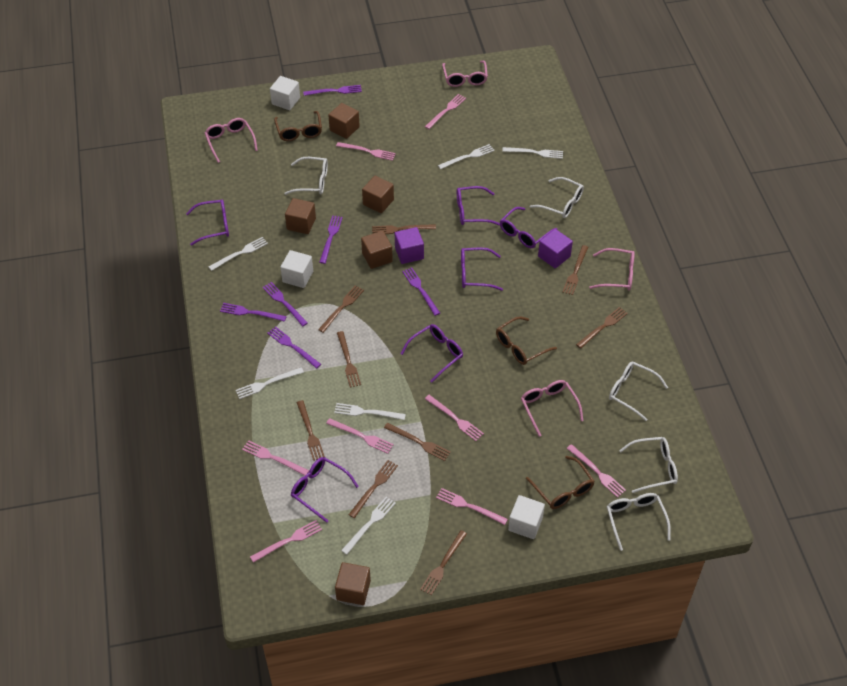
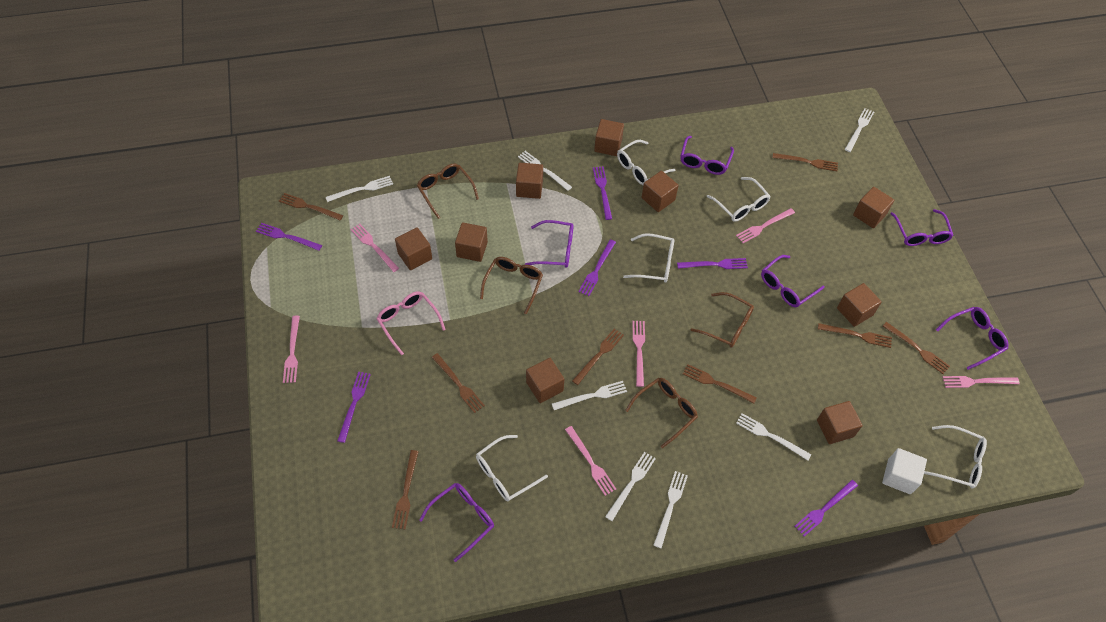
brown cube: [285,198,316,234] [328,103,360,139] [335,562,371,605] [361,231,393,269] [362,176,394,213] = 5 -> [395,228,432,270] [455,222,488,262] [516,163,543,199] [526,358,565,403] [594,119,624,156] [641,171,679,212] [817,401,863,444] [837,283,882,327] [853,187,894,228] = 9
brown fork: [296,400,325,461] [318,285,364,333] [337,331,361,388] [349,460,398,518] [372,224,436,234] [384,423,451,461] [420,530,467,595] [563,245,588,295] [576,307,628,349] = 9 -> [279,193,343,220] [392,450,419,530] [432,353,485,413] [572,328,624,385] [683,364,757,403] [772,153,838,171] [818,323,892,348] [883,322,950,374] = 8
brown glasses: [274,111,322,141] [496,316,557,365] [526,456,594,509] = 3 -> [417,163,479,219] [480,257,543,314] [625,378,698,448] [690,292,754,348] = 4
pink fork: [242,440,309,476] [250,520,322,563] [326,418,394,454] [336,142,396,161] [425,94,466,129] [425,395,484,441] [436,488,508,525] [567,444,626,498] = 8 -> [283,316,300,383] [350,224,399,272] [565,426,616,496] [632,321,645,387] [736,208,795,243] [943,376,1020,388] = 6
pink glasses: [205,118,258,163] [442,61,488,87] [521,380,584,436] [589,248,635,290] = 4 -> [376,291,446,355] = 1
purple cube: [395,227,424,264] [538,229,573,269] = 2 -> none = 0
white cube: [270,76,300,110] [280,250,313,288] [508,495,545,539] = 3 -> [882,448,927,494] = 1
white fork: [209,237,268,271] [235,367,304,399] [334,403,406,420] [341,496,396,555] [438,144,495,169] [502,147,563,159] = 6 -> [326,176,393,202] [518,151,572,191] [552,381,627,410] [605,452,656,521] [653,471,688,548] [736,413,811,460] [845,108,874,152] = 7

